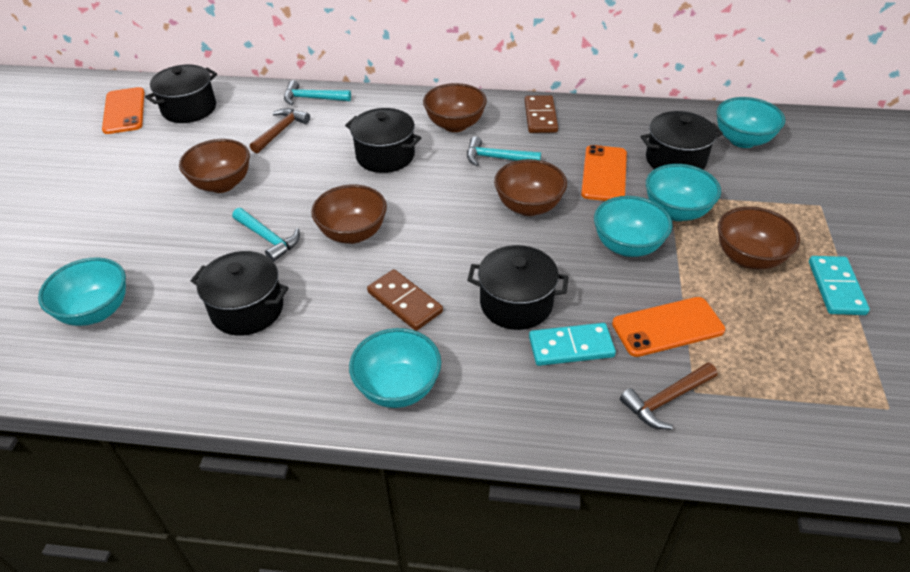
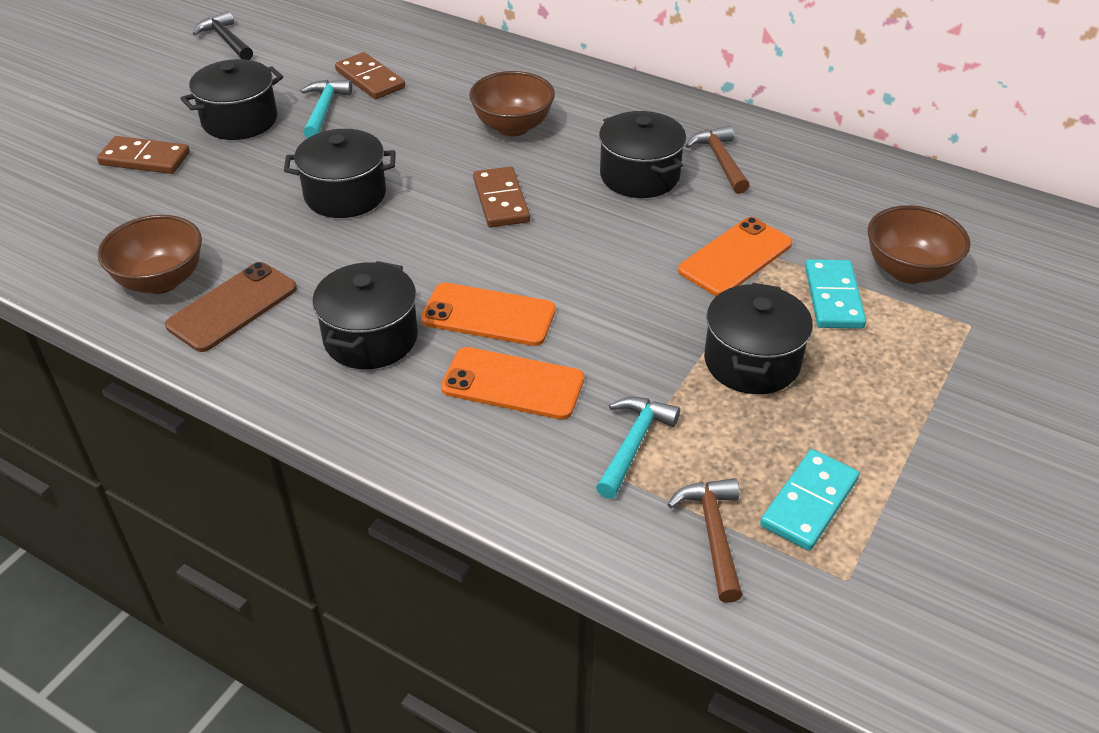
black hammer: none = 0 -> [193,11,253,60] = 1
brown bowl: [179,139,250,193] [311,185,387,244] [423,83,487,132] [494,159,567,216] [718,207,800,269] = 5 -> [98,215,202,294] [469,71,555,136] [868,205,970,284] = 3
brown domino: [367,269,443,331] [525,95,558,133] = 2 -> [97,136,190,174] [335,52,405,99] [473,166,530,227] = 3
brown phone: none = 0 -> [165,262,297,352] = 1
turquoise bowl: [38,257,126,326] [349,328,441,408] [594,196,672,257] [646,164,721,221] [716,97,785,148] = 5 -> none = 0
turquoise hammer: [232,208,300,262] [284,80,351,105] [467,136,541,166] = 3 -> [300,80,352,138] [596,397,680,499] = 2

